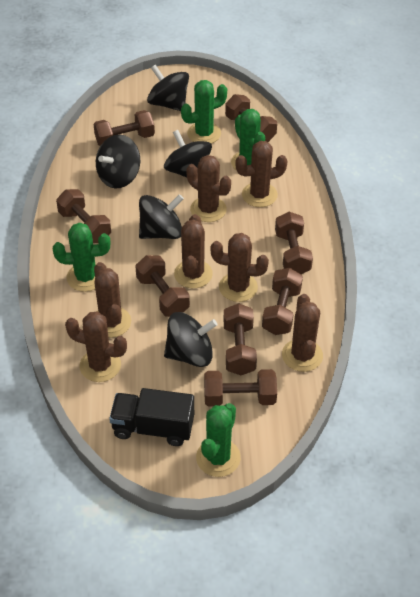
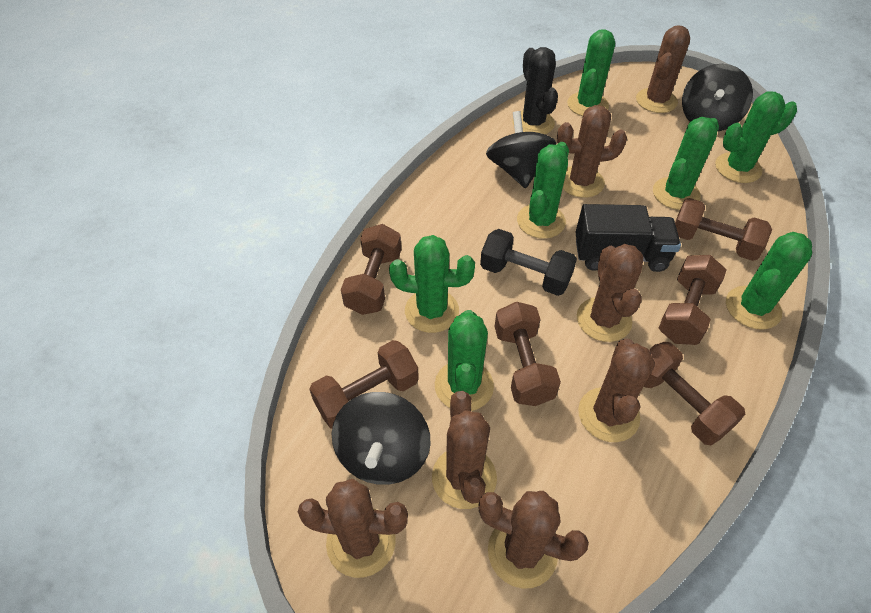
black cactus: none = 0 -> [512,47,558,134] = 1
black dumbbell: none = 0 -> [480,229,577,296] = 1
black spinning top: [96,134,140,189] [139,194,184,239] [147,65,189,111] [164,130,212,178] [164,312,218,367] = 5 -> [332,392,431,485] [486,111,556,188] [682,64,753,131] = 3
brown dumbbell: [56,189,111,243] [94,110,155,146] [135,255,190,317] [204,369,277,407] [224,303,257,375] [225,94,277,142] [262,268,303,335] [275,212,313,274] = 8 -> [310,340,419,429] [341,224,401,315] [495,302,561,406] [644,342,745,446] [659,255,726,345] [675,198,772,261] = 6
green cactus: [53,223,110,292] [181,80,227,144] [196,403,241,477] [231,109,265,171] = 4 -> [389,235,475,333] [435,310,494,411] [517,142,569,239] [567,29,615,116] [653,117,719,210] [715,92,797,183] [726,232,812,330] = 7

